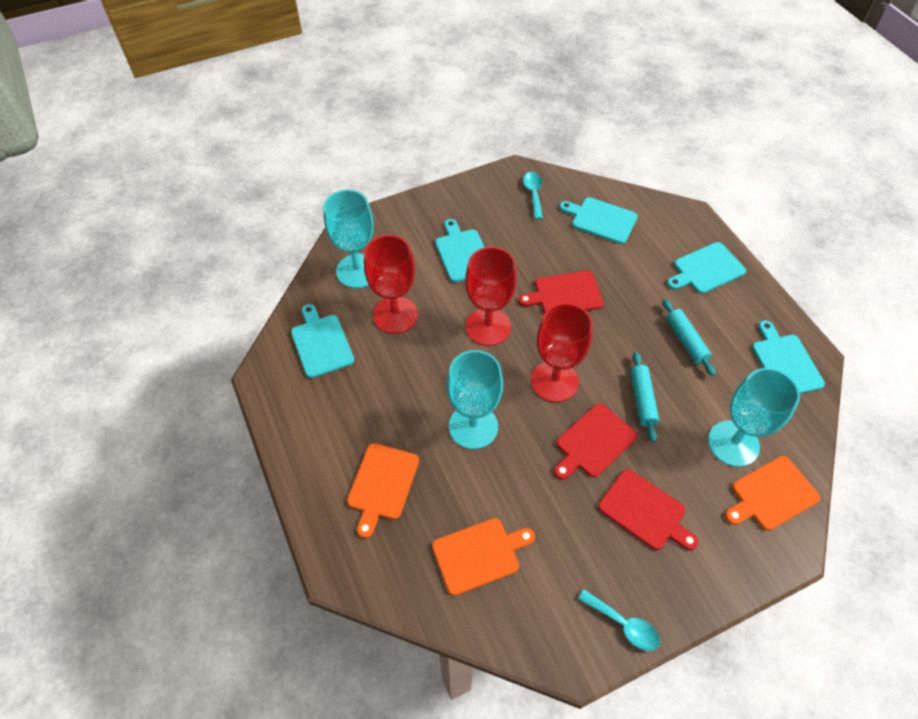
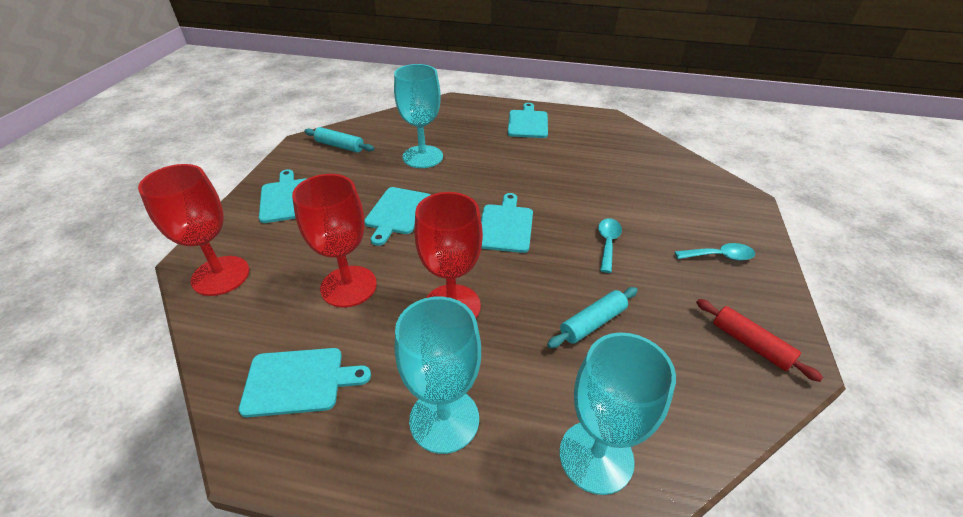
orange cutting board: [347,443,419,538] [432,518,535,596] [725,456,820,531] = 3 -> none = 0
red cutting board: [518,271,604,314] [554,403,637,480] [598,469,699,550] = 3 -> none = 0
red rolling pin: none = 0 -> [696,299,823,382] = 1

